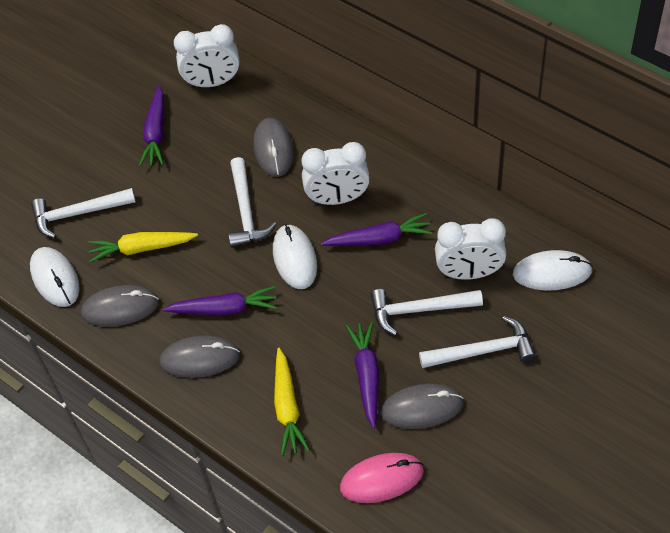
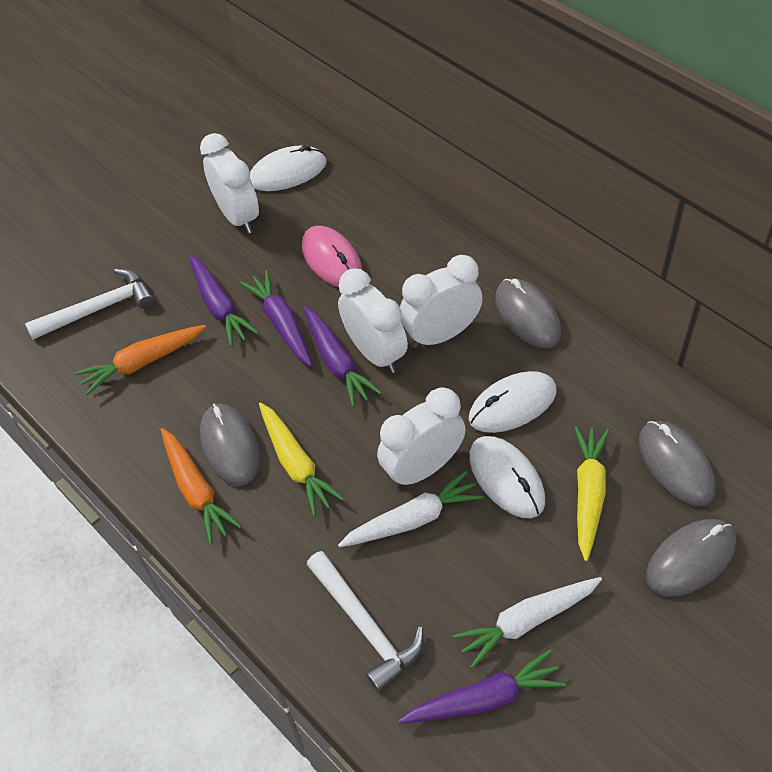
orange carrot: none = 0 -> [75,325,206,395] [161,428,242,545] = 2
white carrot: none = 0 -> [338,470,483,547] [453,577,602,669] = 2
white clock: [174,24,240,88] [302,142,370,205] [435,218,507,280] = 3 -> [200,133,259,234] [338,268,408,373] [377,387,466,488] [400,255,483,348] = 4
white hammer: [31,188,136,238] [228,157,277,247] [370,289,483,336] [419,316,536,368] = 4 -> [25,269,154,340] [306,551,424,692] = 2

